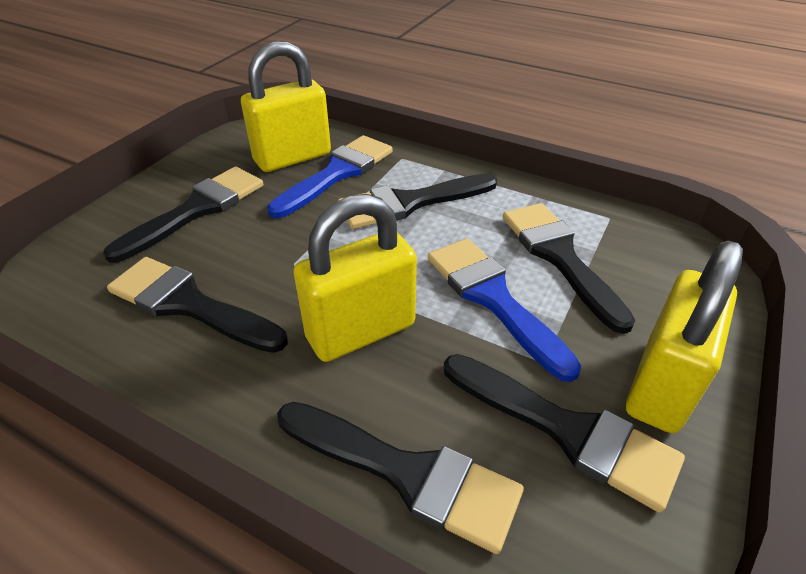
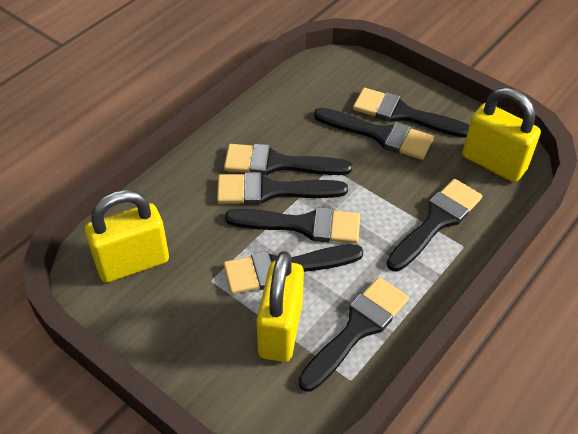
black brush: [103,167,263,263] [107,257,288,353] [277,402,524,554] [338,174,497,229] [444,354,685,513] [503,203,635,334] = 6 -> [217,172,348,205] [223,244,364,294] [224,144,352,175] [225,207,360,244] [298,277,409,392] [314,108,434,160] [353,88,469,138] [386,179,482,271] = 8
blue brush: [267,135,393,218] [428,238,581,382] = 2 -> none = 0

